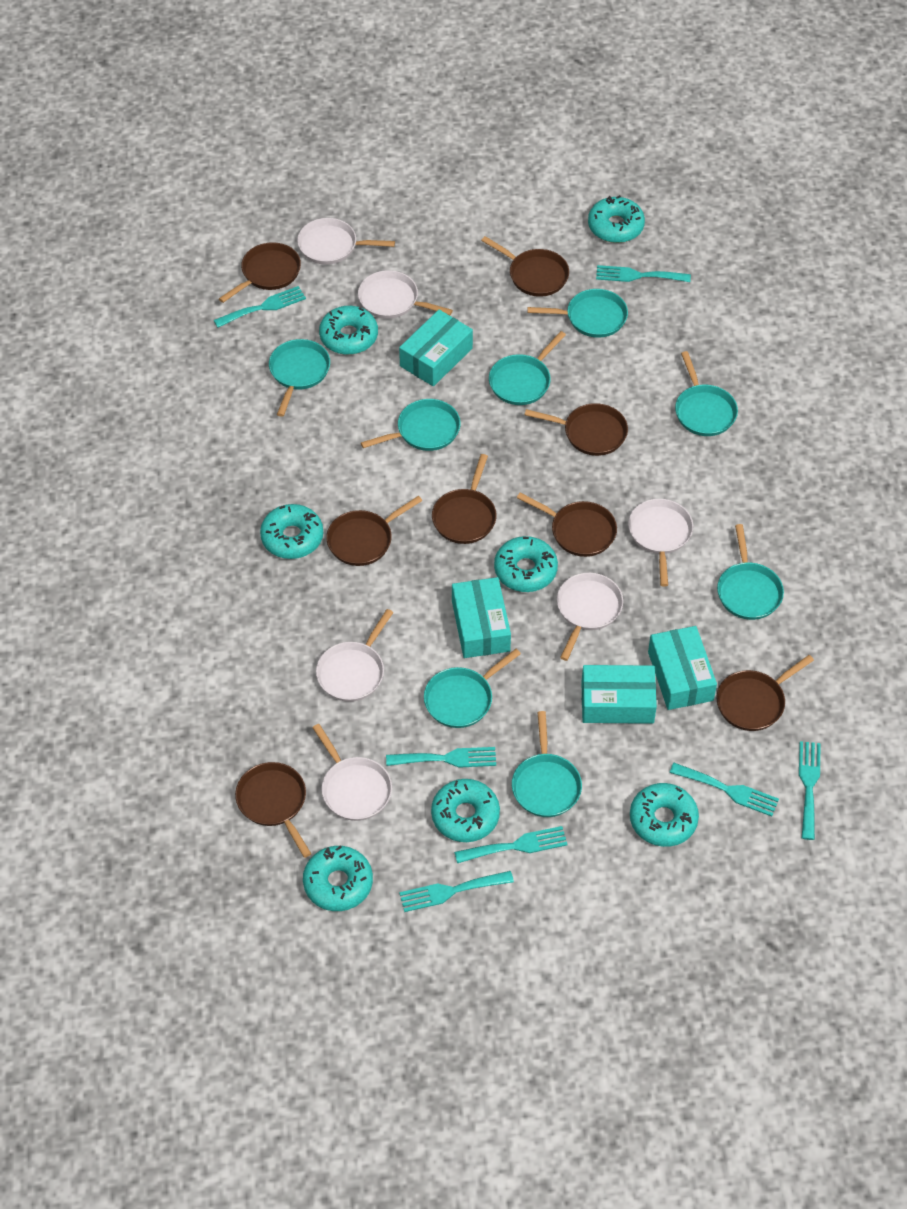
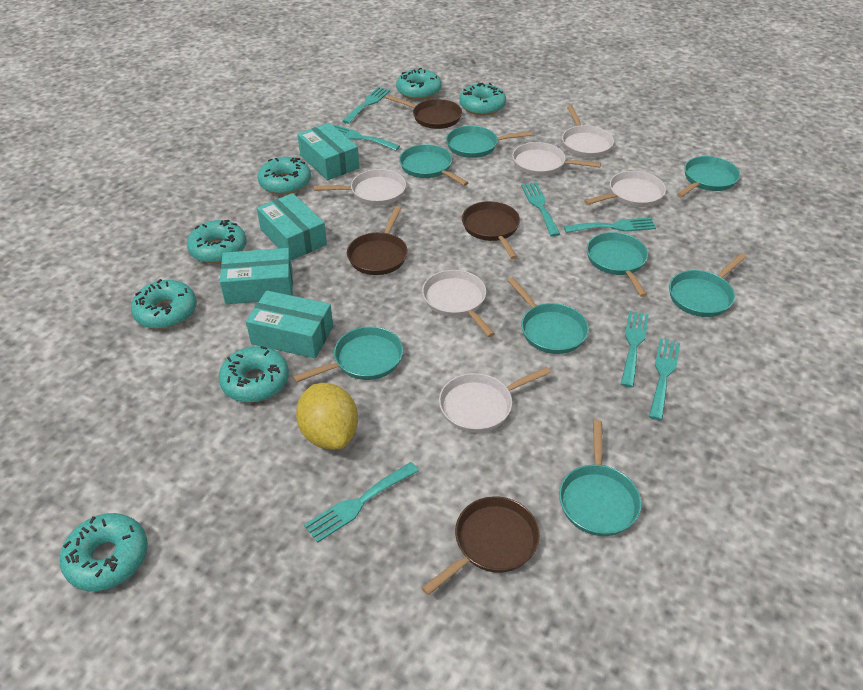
brown pan: [219,242,301,303] [235,762,311,858] [326,496,422,566] [432,454,497,544] [481,236,569,297] [517,493,617,557] [525,403,628,456] [716,655,814,731] = 8 -> [347,206,408,275] [386,95,462,129] [422,496,540,595] [462,201,520,259] = 4
yellow lemon: none = 0 -> [296,383,358,450] = 1

